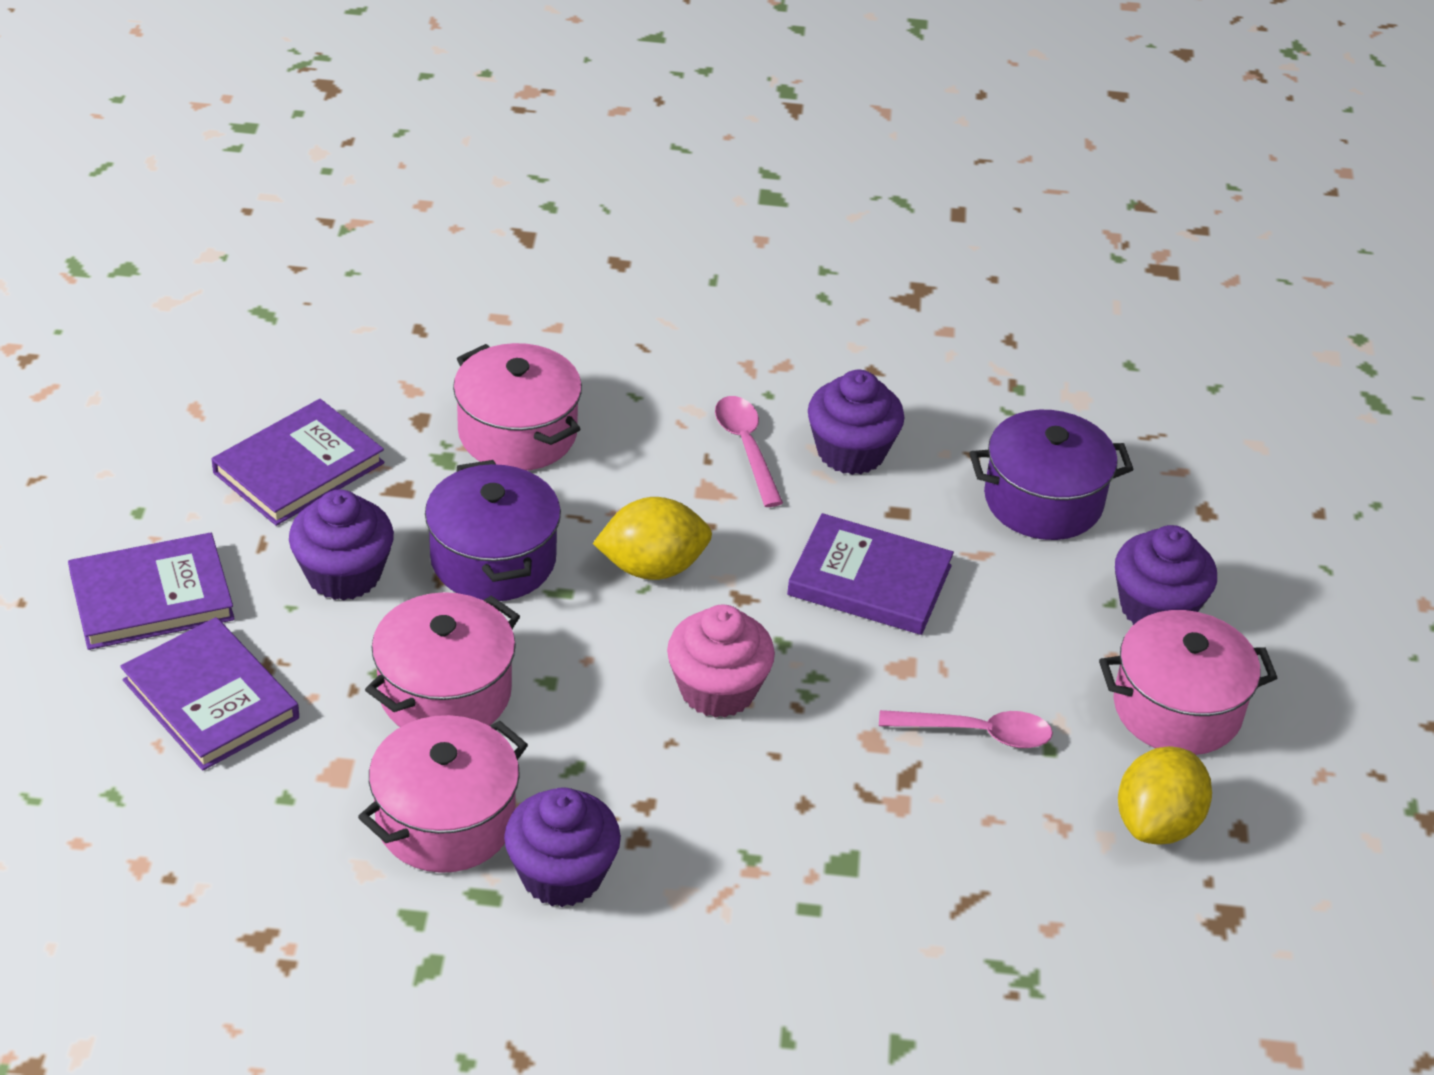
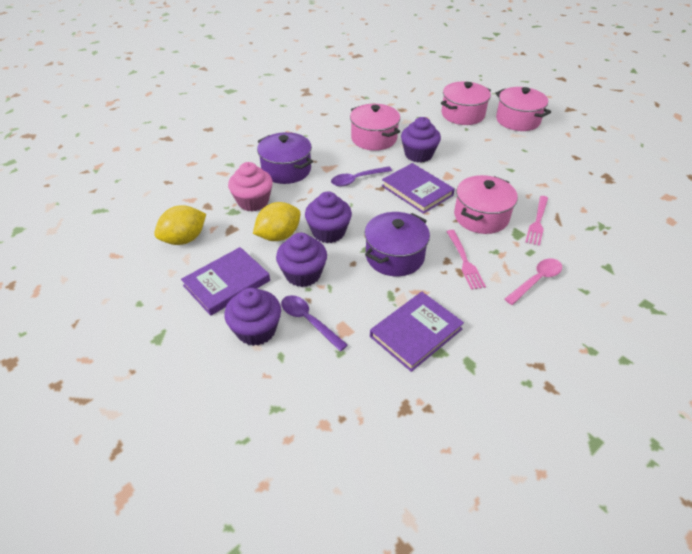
pink fork: none = 0 -> [446,230,486,290] [525,196,548,246] = 2
pink spoon: [715,396,783,507] [879,710,1053,748] = 2 -> [505,258,562,305] = 1
purple book: [68,533,235,650] [120,617,299,771] [212,399,384,526] [787,513,954,635] = 4 -> [181,247,270,316] [370,292,464,372] [382,163,455,214] = 3
purple spoon: none = 0 -> [281,295,348,351] [331,166,392,186] = 2

